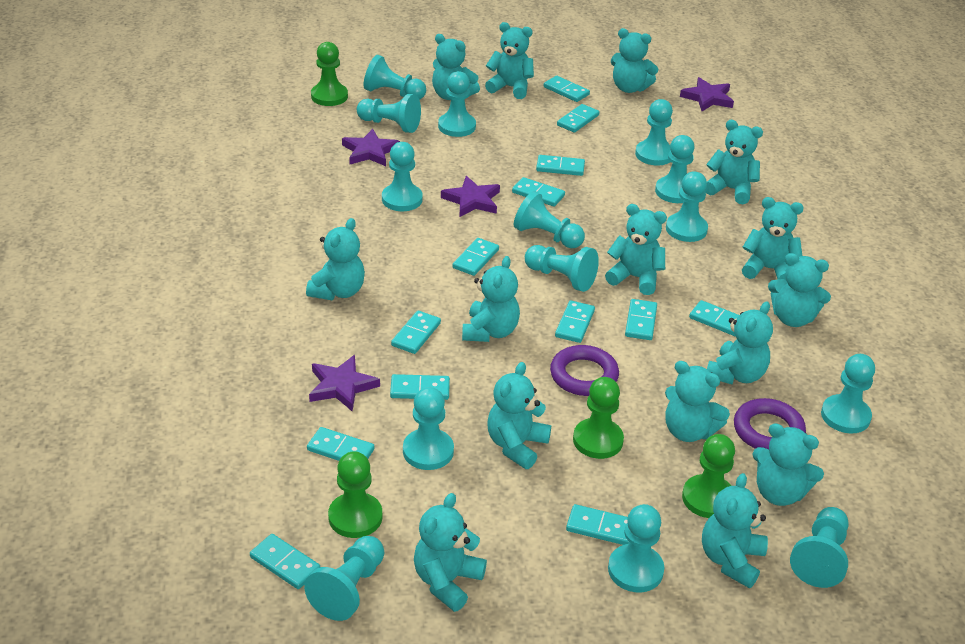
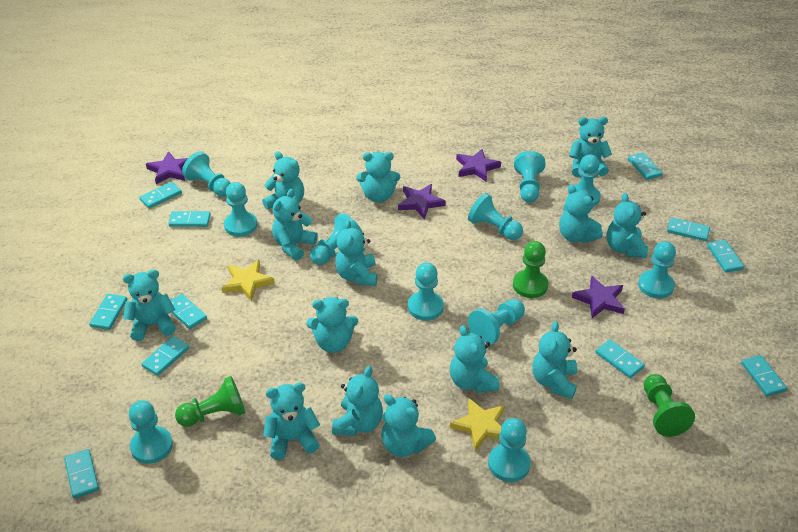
green pawn: [311,42,348,106] [328,451,382,538] [573,377,624,459] [682,434,735,518] = 4 -> [175,376,245,427] [513,241,549,298] [644,374,695,437] = 3
purple ring: [550,345,619,396] [734,398,806,449] = 2 -> none = 0
turquoise domino: [250,534,320,589] [307,427,375,461] [390,374,450,400] [391,311,441,354] [452,238,499,276] [512,177,565,207] [536,155,585,176] [544,76,590,102] [555,300,595,343] [557,104,599,133] [566,504,629,545] [625,299,657,340] [689,300,740,337] = 13 -> [64,449,99,498] [89,294,127,330] [139,182,182,209] [141,336,189,376] [168,211,211,227] [171,294,207,329] [595,339,645,378] [628,152,663,180] [667,218,710,241] [707,240,744,273] [741,355,787,396] = 11
turquoise pawn: [304,536,384,621] [357,94,421,133] [364,55,426,100] [382,142,423,211] [403,387,454,470] [438,71,476,137] [514,191,585,248] [525,245,599,292] [608,504,664,592] [635,99,673,166] [655,135,695,203] [666,172,708,242] [790,507,849,588] [821,354,875,433] = 14 -> [129,400,173,464] [182,151,230,197] [224,182,257,237] [310,213,362,265] [408,262,444,321] [468,193,523,240] [468,299,525,345] [488,418,531,482] [514,151,545,203] [568,155,601,207] [638,241,676,298] = 11
turquoise teddy bear: [306,218,365,300] [414,493,487,612] [432,34,480,100] [462,256,520,342] [485,22,534,99] [487,362,551,469] [605,204,667,295] [611,28,658,93] [665,361,730,442] [702,473,768,588] [705,120,763,204] [707,302,773,384] [742,197,804,280] [752,423,824,506] [768,253,831,327] = 15 -> [123,269,176,341] [262,151,304,209] [263,383,320,460] [272,189,318,261] [306,297,358,353] [332,366,383,436] [335,220,377,286] [356,152,400,203] [381,394,436,457] [450,325,499,393] [532,321,577,399] [559,185,603,243] [569,117,612,177] [607,193,648,258] = 14
yellow star: none = 0 -> [222,260,275,301] [450,398,505,451] = 2

